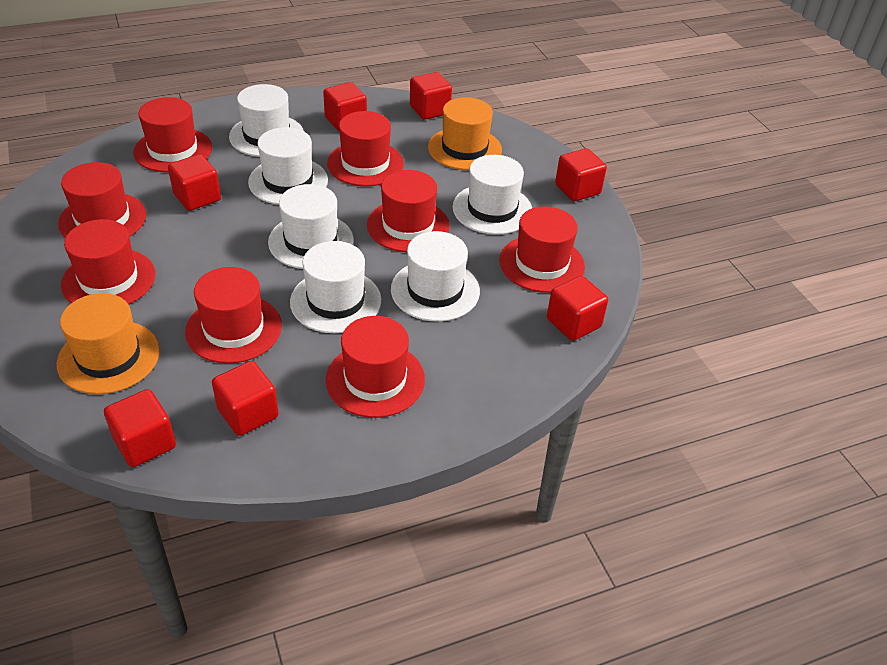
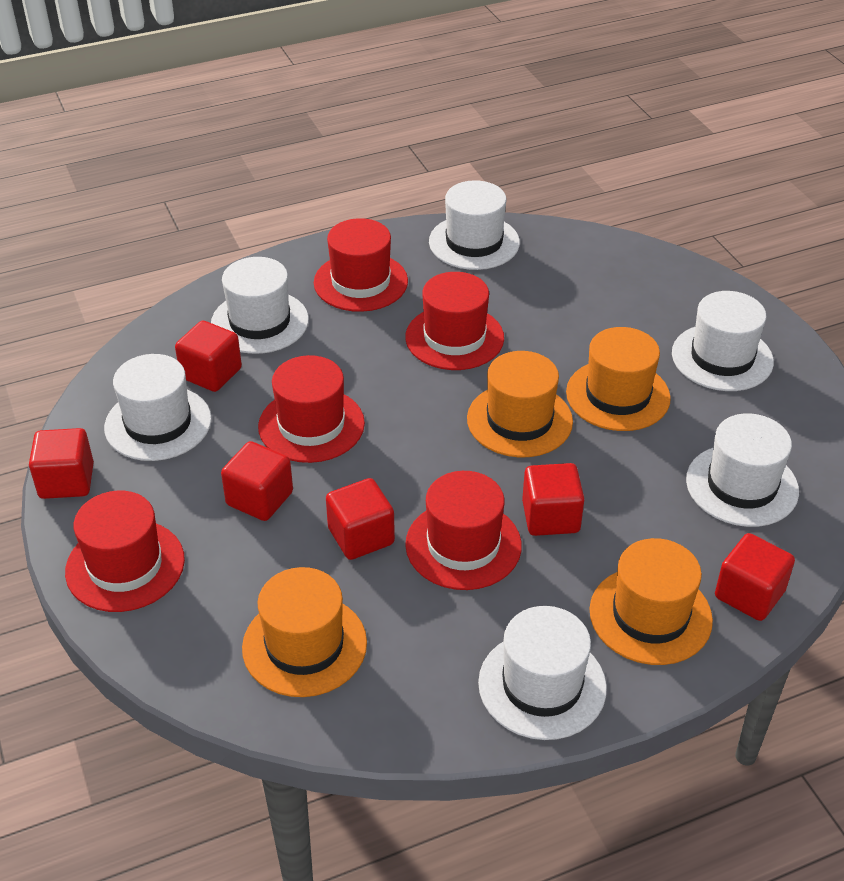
orange hat: [57,293,160,394] [428,97,502,170] = 2 -> [242,567,367,697] [467,351,573,457] [566,327,671,431] [589,538,713,665] = 4
red cube: [104,389,176,467] [168,154,221,211] [212,361,279,436] [323,82,367,131] [410,72,452,120] [547,276,608,341] [555,148,607,201] = 7 -> [29,428,94,499] [175,320,242,392] [221,441,293,521] [326,478,395,560] [522,463,585,536] [715,533,795,621] = 6
red hat: [58,162,146,238] [61,219,155,304] [133,97,212,172] [185,267,282,364] [326,316,425,418] [327,111,404,186] [367,170,450,252] [499,206,585,293] = 8 -> [65,490,185,612] [258,355,365,463] [314,218,408,312] [405,272,504,370] [405,471,522,590] = 5

